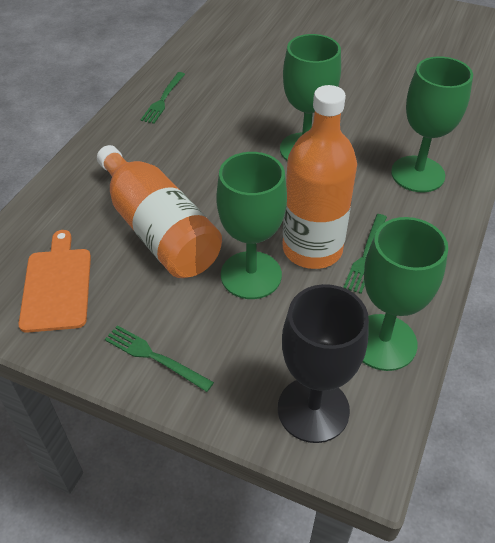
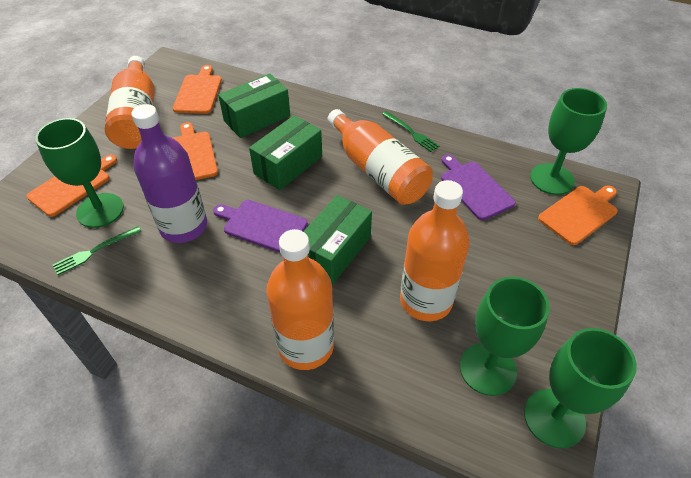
black goblet: [278,284,369,443] = 1 -> none = 0
green box: none = 0 -> [218,73,290,138] [249,115,322,190] [304,195,372,285] = 3
green fork: [105,325,214,392] [141,72,185,124] [343,214,387,294] = 3 -> [53,226,141,275] [382,111,440,152] = 2
orange bottle: [97,145,222,278] [283,85,357,269] = 2 -> [105,56,154,149] [266,229,334,370] [327,109,433,205] [400,180,470,321] = 4
orange cutting board: [19,230,91,333] = 1 -> [27,155,117,217] [173,65,222,114] [173,122,218,180] [538,186,618,245] = 4
purple bottle: none = 0 -> [131,104,207,243] = 1
purple cutting board: none = 0 -> [213,200,308,253] [441,154,516,220] = 2

